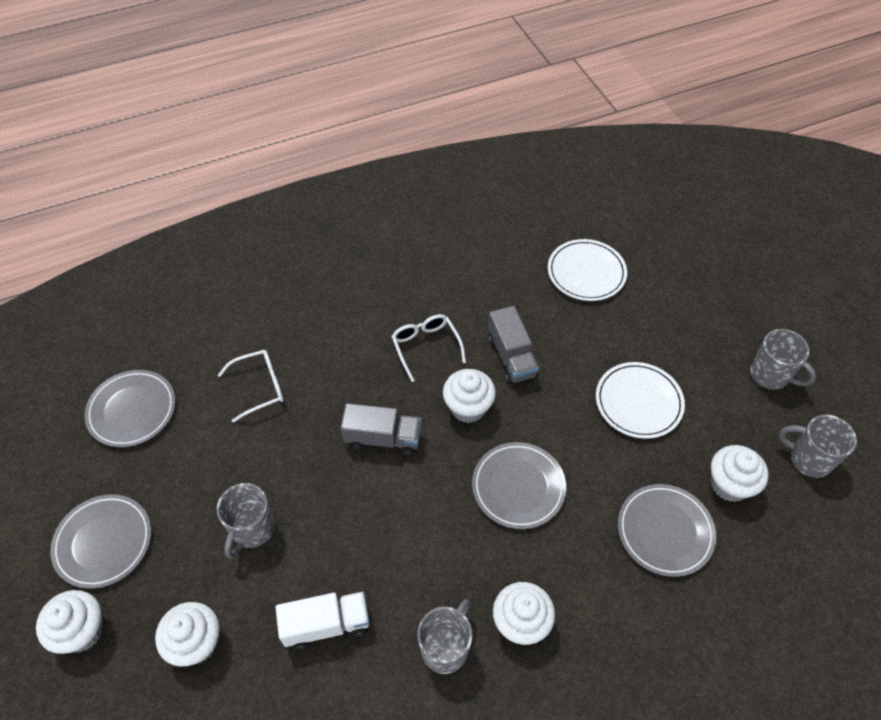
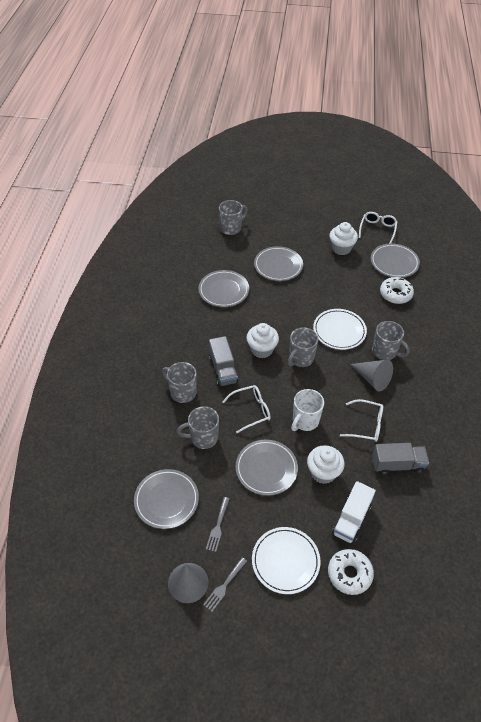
grey cone: none = 0 -> [168,563,208,603] [350,360,393,392] = 2
grey fork: none = 0 -> [203,557,247,612] [206,497,230,552] = 2
grey mug: [217,483,275,559] [417,599,473,674] [750,329,816,390] [779,415,857,478] = 4 -> [162,362,197,403] [177,406,219,449] [219,200,248,235] [288,327,318,367] [372,321,410,360] = 5
grey plate: [50,494,151,589] [84,370,175,447] [472,442,566,529] [618,484,716,577] = 4 -> [134,469,199,529] [199,270,249,307] [235,440,298,496] [254,246,303,281] [371,243,420,278] = 5
white cupcake: [36,590,103,654] [155,602,220,667] [443,369,496,423] [493,582,555,645] [711,445,769,502] = 5 -> [246,323,279,358] [307,445,345,484] [329,222,358,255] = 3
white donut: none = 0 -> [328,549,374,595] [380,277,414,304] = 2
white glasses: [218,350,284,423] [391,314,466,382] = 2 -> [222,385,271,433] [340,399,383,442] [359,212,398,244] = 3
white mug: none = 0 -> [291,389,324,431] = 1

